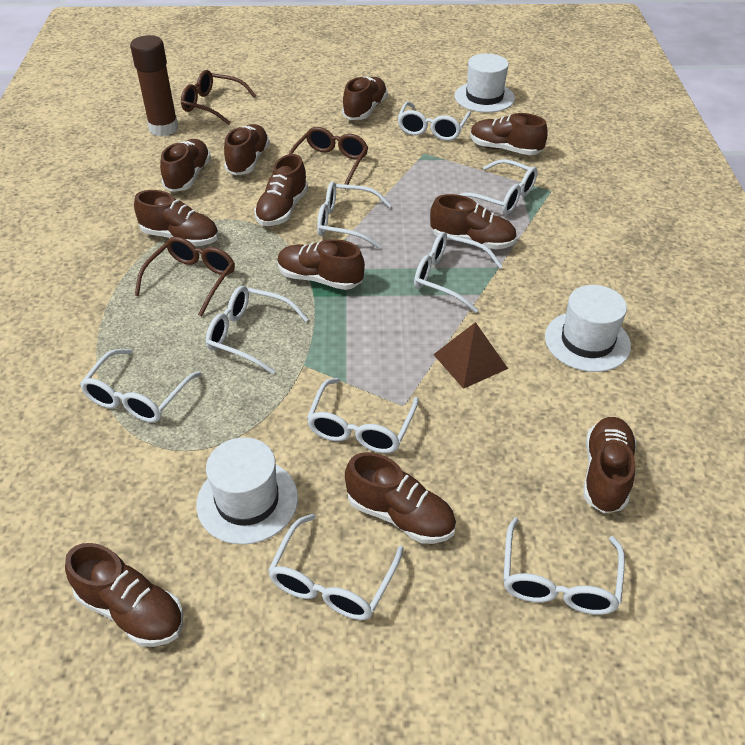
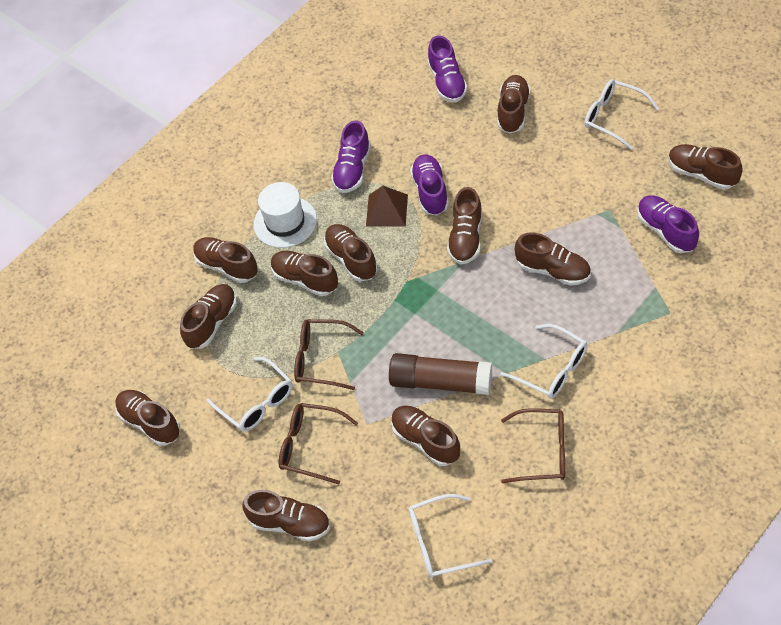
purple shoe: none = 0 -> [331,120,371,193] [410,154,449,216] [428,35,468,102] [637,196,699,253] = 4
white glasses: [80,349,201,422] [206,286,309,374] [268,514,404,620] [307,378,419,453] [317,181,391,248] [398,101,471,141] [414,232,503,313] [458,159,538,215] [503,517,625,615] = 9 -> [206,357,293,432] [409,494,492,578] [500,324,587,399] [584,79,659,150] = 4
white hat: [196,437,298,545] [454,53,515,113] [545,285,631,372] = 3 -> [254,182,317,248] = 1

